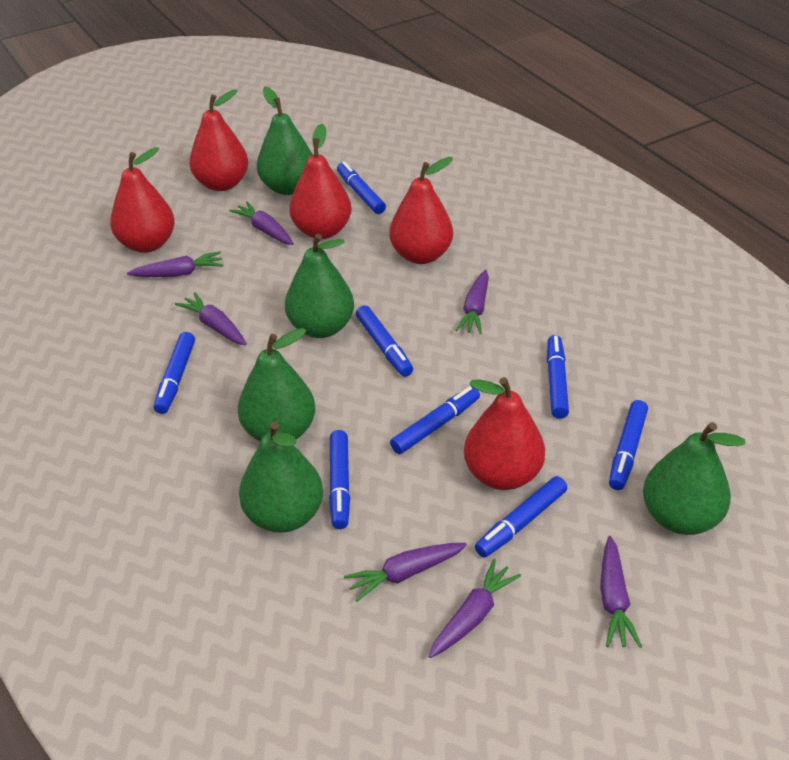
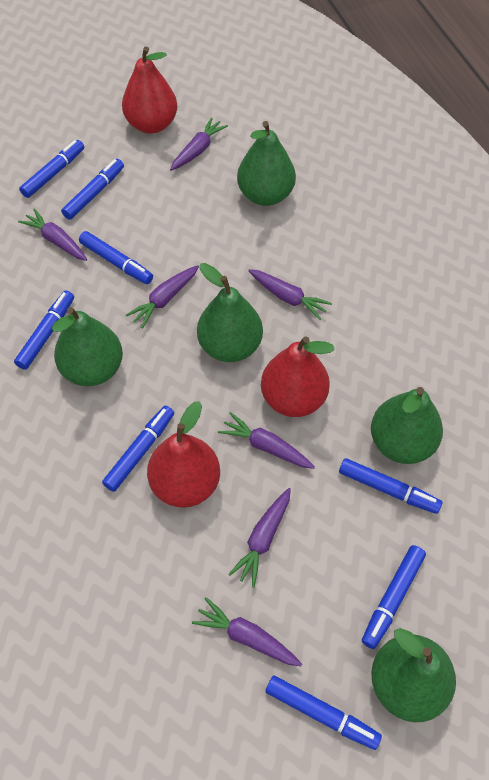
red pear: [110,147,175,253] [189,89,248,191] [289,124,351,239] [389,157,453,264] [464,377,545,490] = 5 -> [122,46,177,134] [147,401,220,508] [261,336,335,417] = 3

